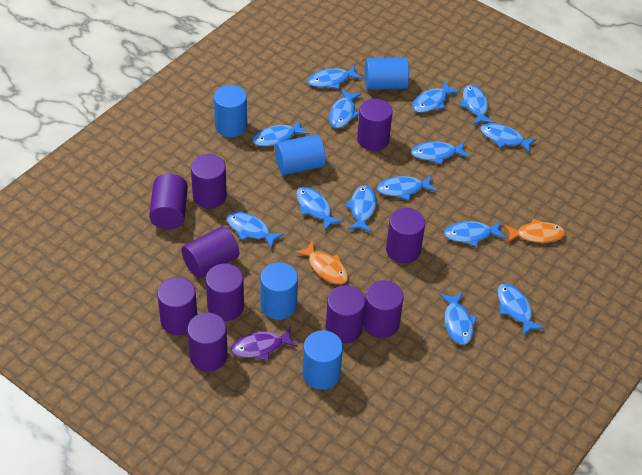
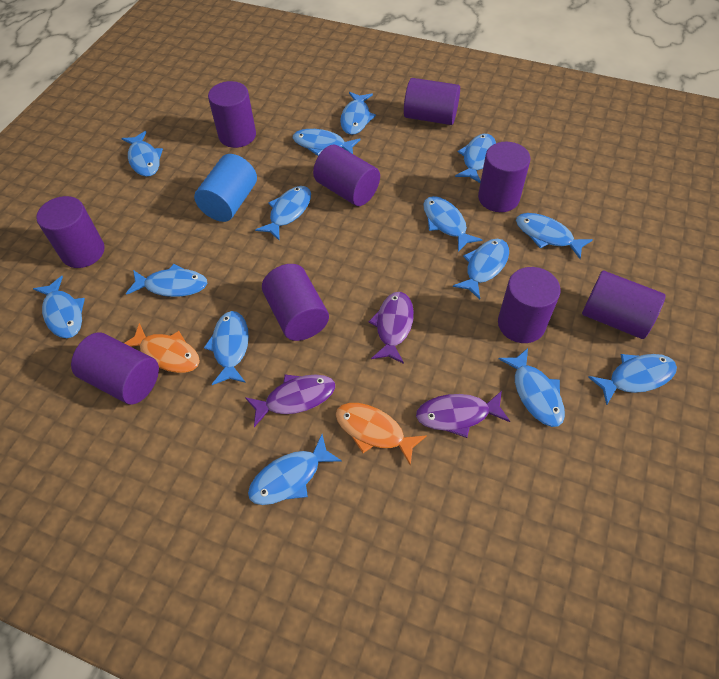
blue cylinder: [214,85,247,137] [260,262,298,320] [275,134,326,175] [303,330,343,390] [365,57,409,90] = 5 -> [194,154,257,222] = 1
purple cylinder: [149,174,188,229] [157,277,197,335] [182,226,239,278] [187,312,228,372] [191,154,227,209] [206,263,244,321] [326,285,365,343] [357,98,393,151] [363,280,404,338] [386,208,425,263] = 10 -> [36,196,105,268] [71,332,159,405] [208,81,256,148] [262,264,329,341] [313,144,380,206] [404,78,460,125] [478,142,530,212] [498,267,561,343] [582,271,666,339] = 9
purple fish: [231,327,298,361] = 1 -> [245,375,335,427] [368,292,414,364] [416,391,510,438] = 3

